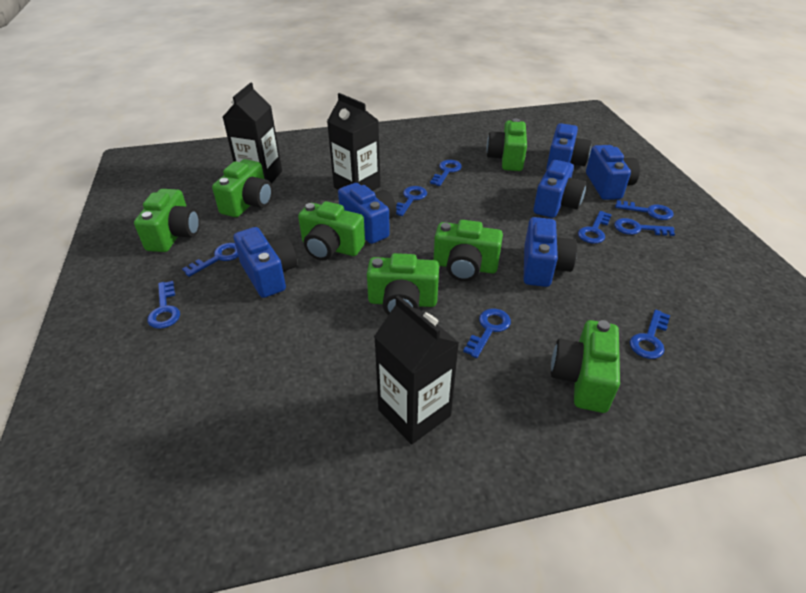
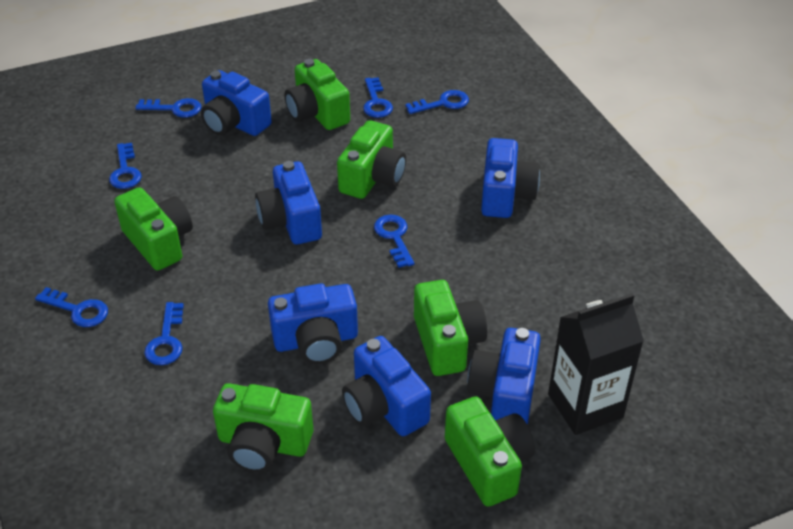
black carton: [223,83,282,184] [327,93,381,191] [374,295,459,445] = 3 -> [548,293,644,435] = 1
blue key: [147,281,180,329] [182,243,238,277] [396,186,427,216] [430,160,462,186] [463,309,511,358] [578,211,612,244] [614,218,675,236] [615,200,674,220] [630,309,670,359] = 9 -> [35,287,108,327] [109,143,142,189] [135,98,202,118] [144,302,184,365] [363,77,393,118] [374,215,414,268] [405,90,469,114] = 7
green camera: [134,189,200,252] [212,159,273,217] [298,201,365,260] [367,253,439,315] [434,220,503,281] [486,118,527,171] [551,320,620,413] = 7 -> [114,187,193,271] [213,383,313,472] [284,59,350,130] [337,120,406,199] [414,280,487,376] [445,397,535,507] = 6

